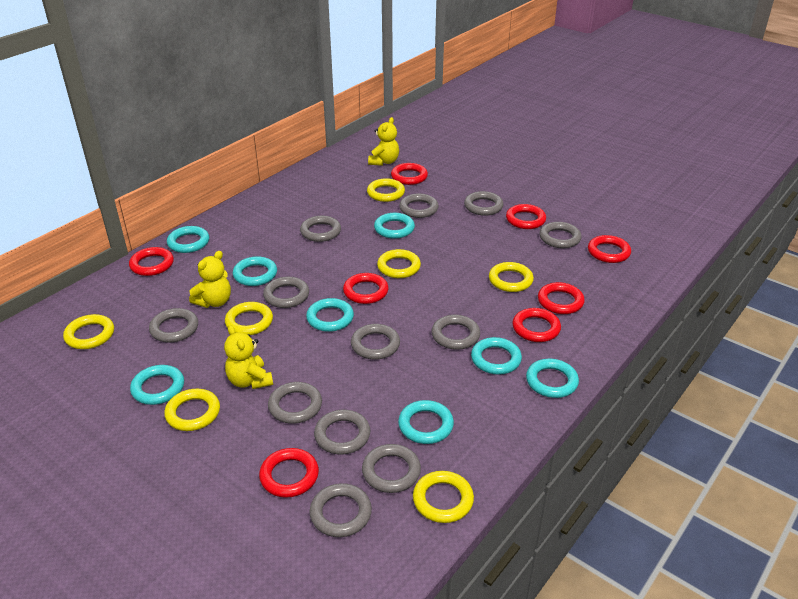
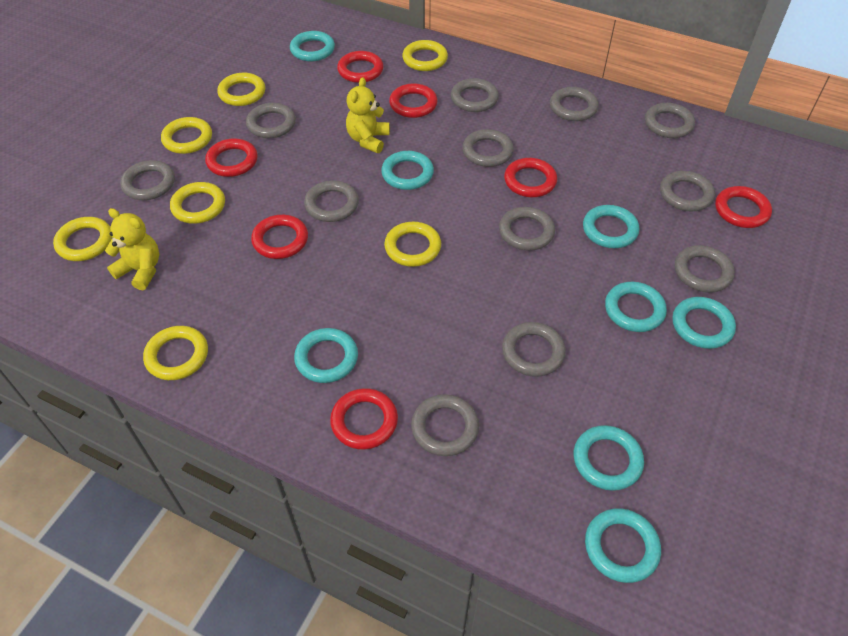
red ring: [129,247,174,276] [259,448,319,498] [343,273,389,304] [391,163,428,185] [506,204,546,229] [512,308,561,342] [538,282,585,314] [588,235,631,263] = 8 -> [205,138,258,177] [251,215,308,259] [330,388,398,450] [337,51,384,83] [389,83,438,118] [504,158,557,197] [715,186,772,228] = 7
yellow teddy bear: [189,251,231,308] [224,325,273,389] [368,117,399,166] = 3 -> [105,208,159,290] [346,77,390,153] = 2

